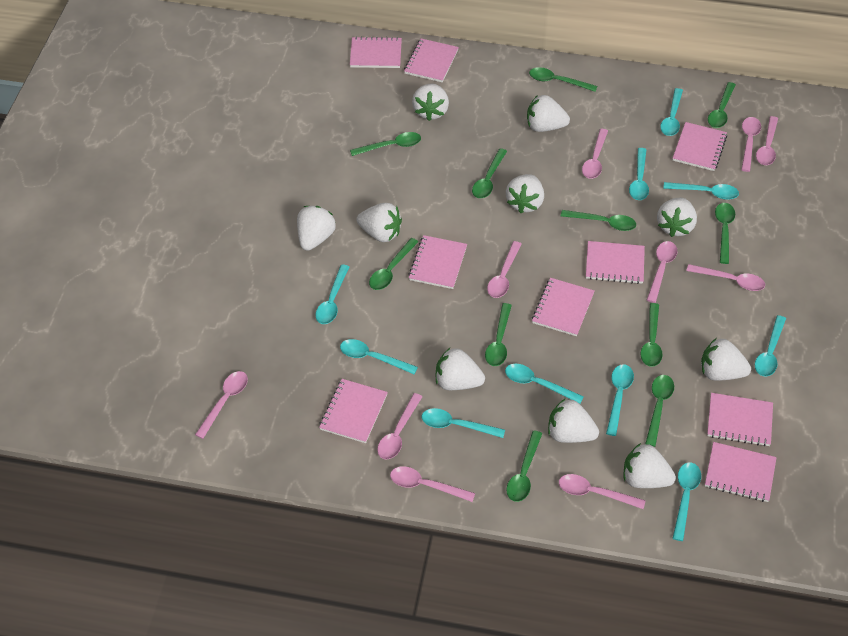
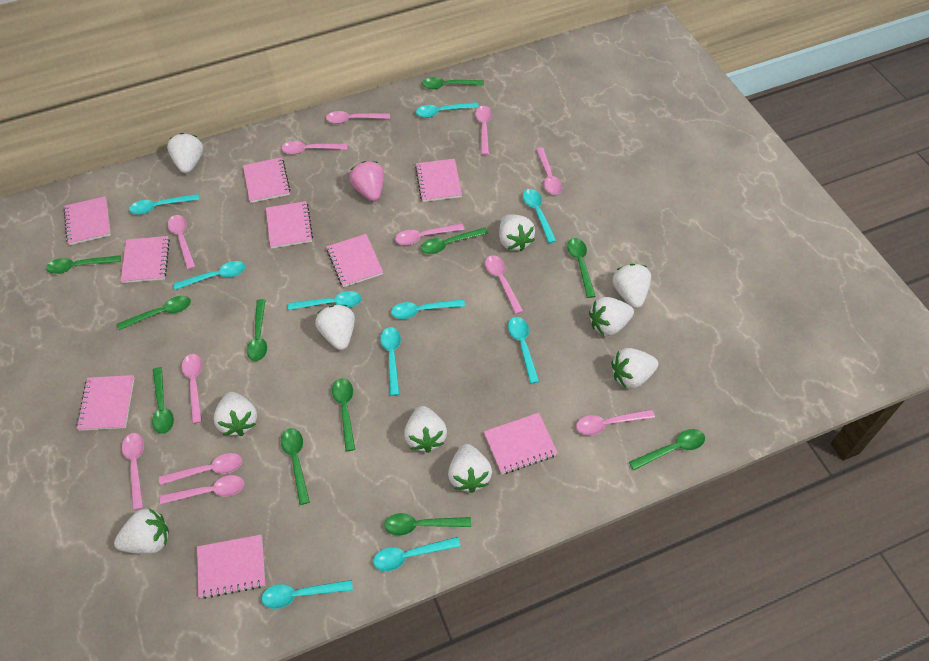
pink spoon: [195,371,248,439] [377,393,422,460] [390,466,475,502] [487,241,521,298] [559,474,645,509] [582,129,608,179] [647,241,678,303] [686,264,765,291] [741,117,761,172] [756,116,778,165] = 10 -> [122,433,144,510] [159,453,242,485] [160,475,244,505] [168,215,196,270] [181,354,202,424] [281,141,347,154] [326,111,390,124] [395,223,465,245] [475,106,492,155] [485,255,523,314] [536,147,562,195] [576,409,655,435] = 12
pink strawberry: none = 0 -> [349,161,384,202] = 1

